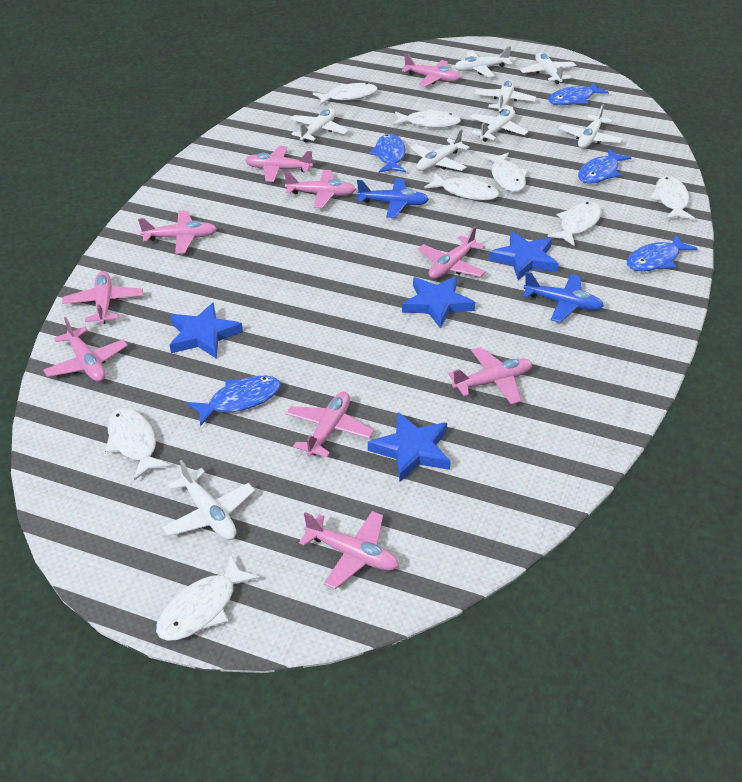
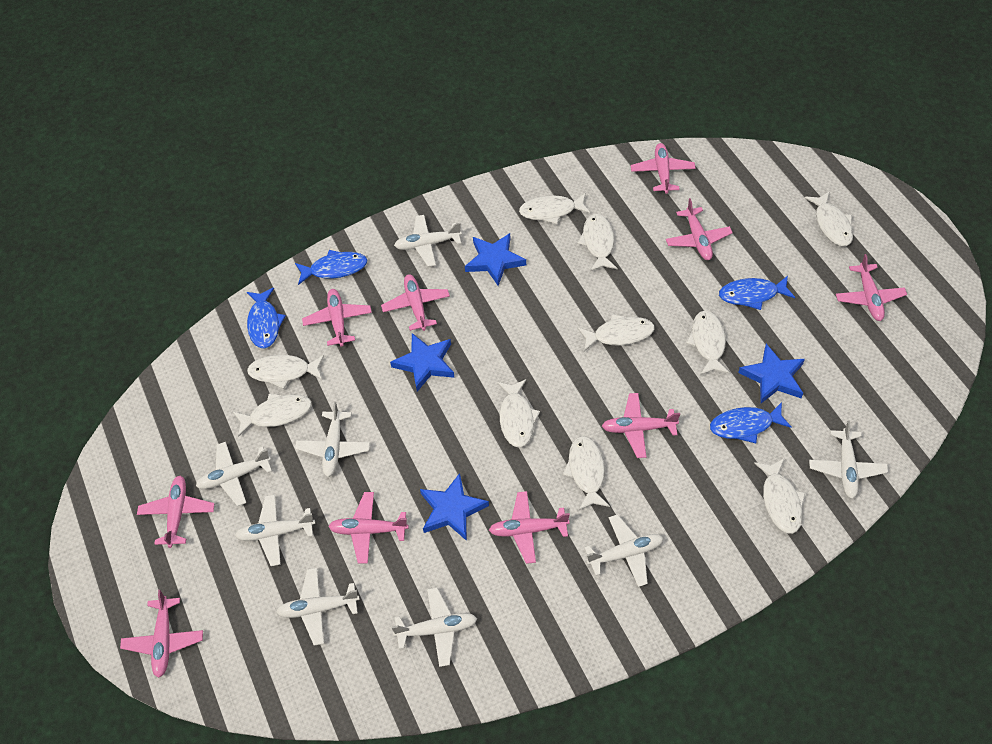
blue fish: [186,376,281,426] [369,134,406,173] [548,82,609,105] [578,149,632,184] [627,234,698,271] = 5 -> [247,288,286,348] [295,250,367,285] [710,402,792,443] [719,276,795,310] = 4
blue plane: [357,178,429,218] [523,272,604,323] = 2 -> none = 0
white fish: [105,408,171,481] [156,555,260,641] [313,83,377,105] [393,109,461,128] [424,173,499,200] [483,153,528,192] [548,202,601,246] [650,176,695,220] = 8 -> [233,394,312,437] [247,355,324,389] [497,379,540,447] [519,193,590,224] [563,436,610,510] [577,214,618,271] [578,314,655,352] [686,310,730,375] [754,459,805,534] [805,191,853,246] = 10

